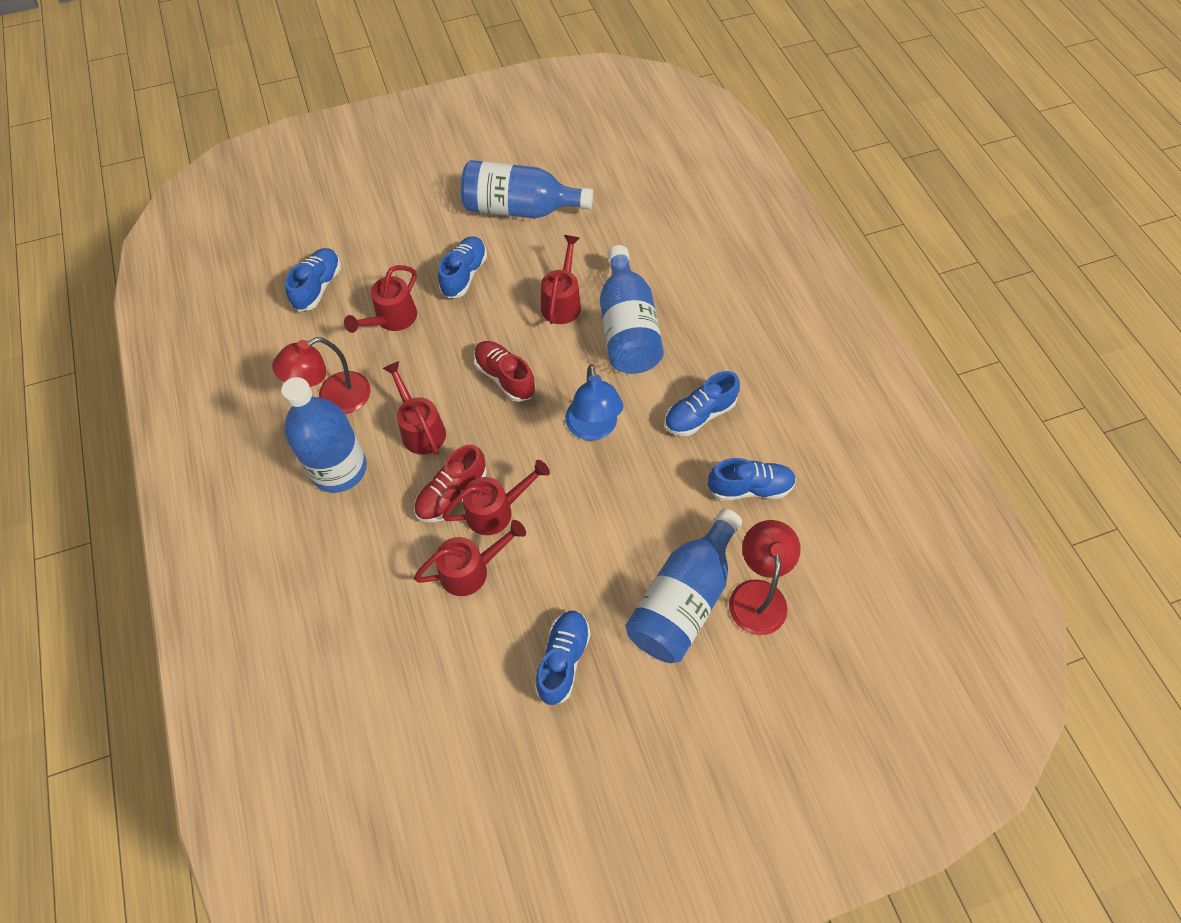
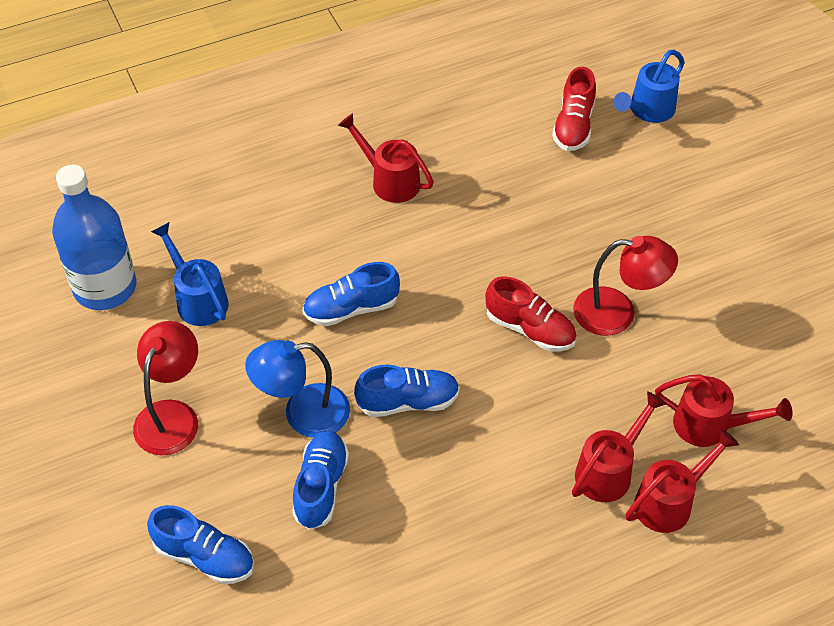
blue bottle: [281,377,367,493] [461,160,593,218] [600,245,664,374] [626,509,742,663] = 4 -> [52,165,137,310] = 1
blue shoe: [285,248,341,311] [438,236,487,298] [535,611,591,705] [664,371,740,436] [708,458,796,500] = 5 -> [147,505,254,584] [292,431,349,530] [302,262,400,326] [354,364,460,417] = 4
blue watering can: none = 0 -> [151,222,229,326] [613,50,685,123] = 2
red watering can: [344,265,417,333] [382,361,446,455] [414,520,526,596] [442,460,550,535] [541,235,581,324] = 5 -> [338,113,434,203] [572,391,666,502] [625,429,739,533] [655,374,793,447] = 4

